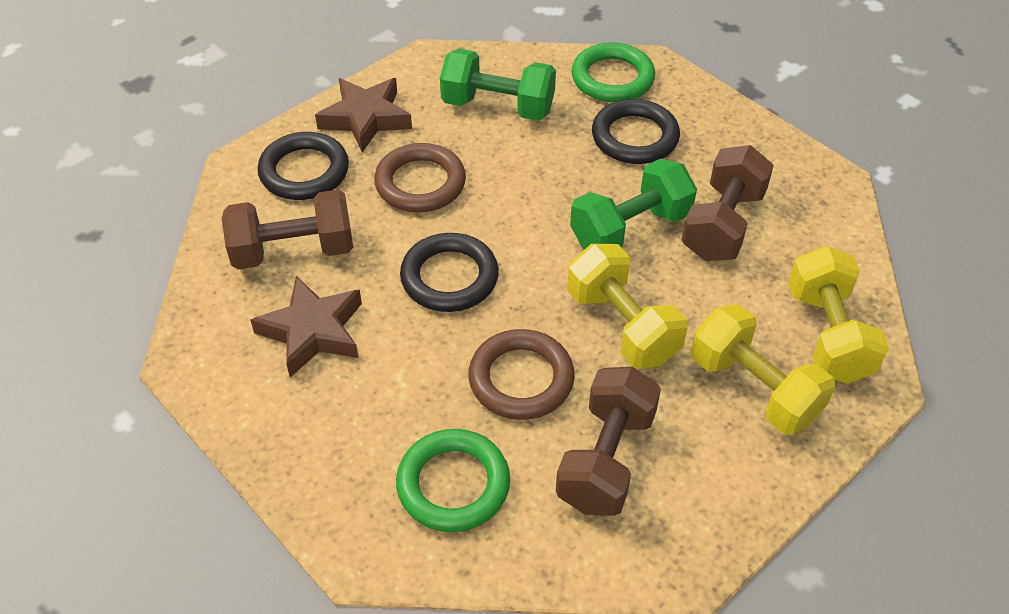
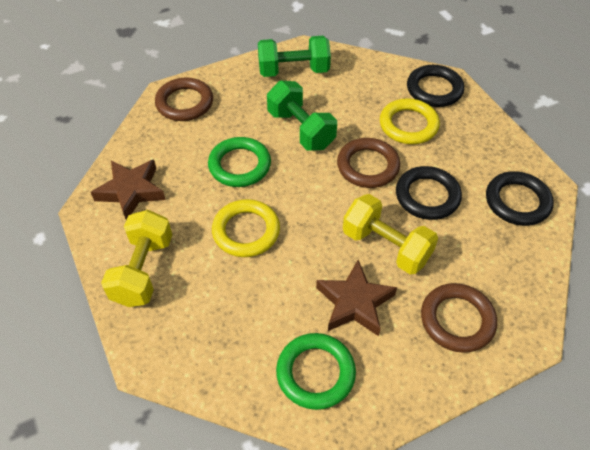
brown dumbbell: [222,190,353,270] [556,367,661,516] [681,145,774,261] = 3 -> none = 0
brown ring: [374,143,466,213] [468,329,575,420] = 2 -> [155,77,213,121] [337,138,400,188] [421,283,497,353] = 3
yellow dumbbell: [567,244,688,369] [691,304,836,435] [788,245,889,384] = 3 -> [101,210,172,307] [343,194,438,275] = 2
yellow ring: none = 0 -> [212,199,280,257] [380,98,440,144] = 2

